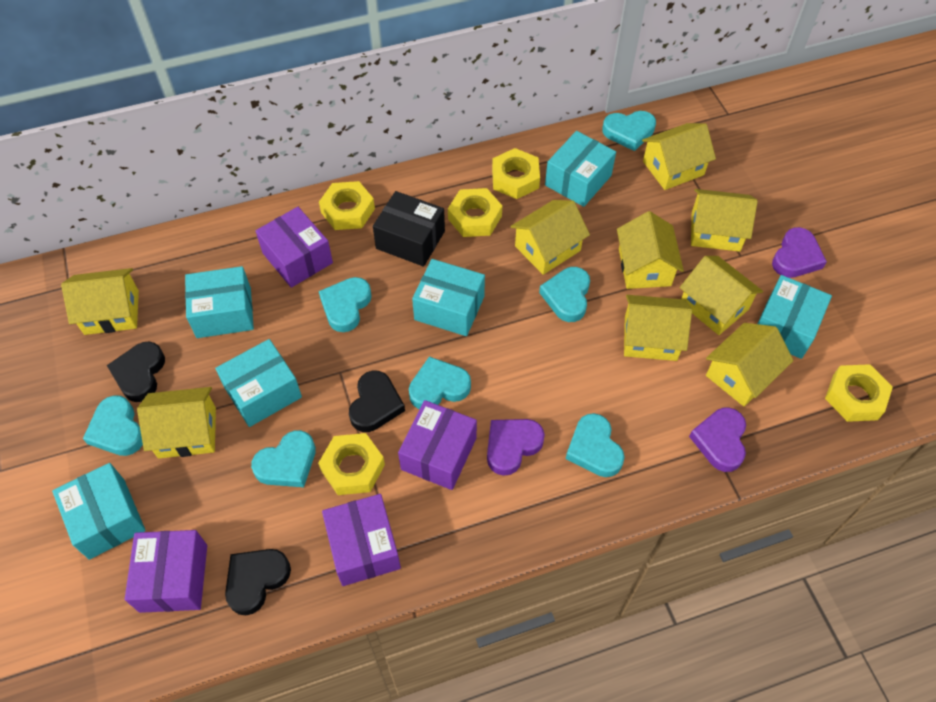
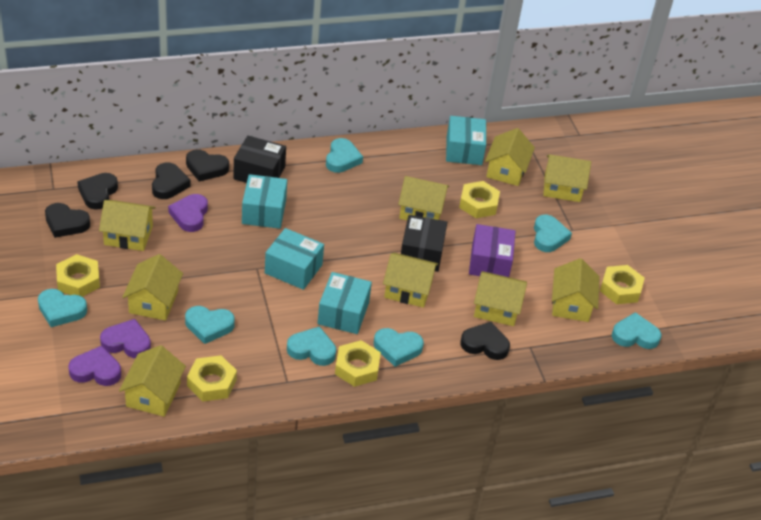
black box: [373,191,445,267] = 1 -> [233,136,286,183] [401,215,447,272] = 2
black heart: [107,342,165,402] [225,549,291,615] [349,370,405,432] = 3 -> [45,203,90,238] [77,173,118,210] [152,162,191,199] [186,149,229,182] [460,322,510,360] = 5
purple box: [125,530,207,613] [255,207,333,288] [322,494,401,586] [398,400,477,490] = 4 -> [469,224,516,277] = 1
turquoise box: [52,463,146,559] [185,266,254,338] [215,339,302,427] [412,259,485,336] [545,131,616,207] [758,275,832,359] = 6 -> [242,174,287,229] [265,228,324,290] [317,272,372,334] [446,116,486,165] = 4

